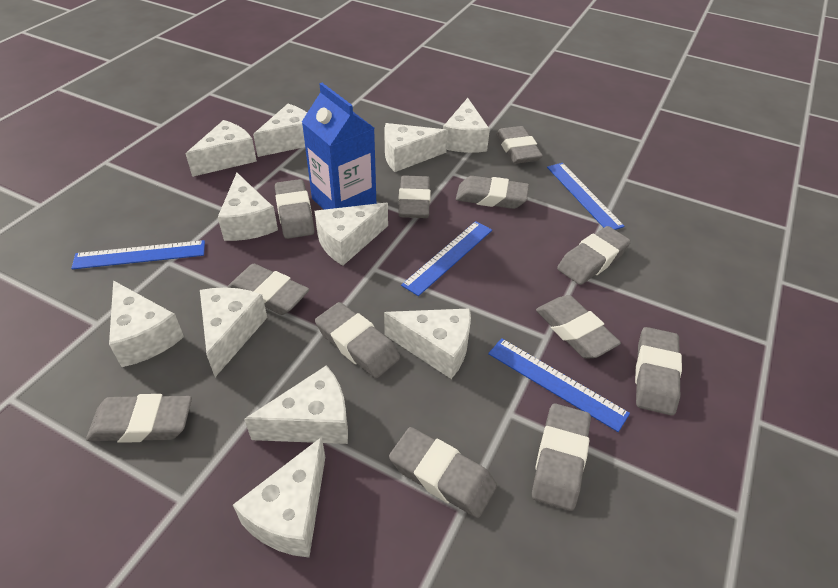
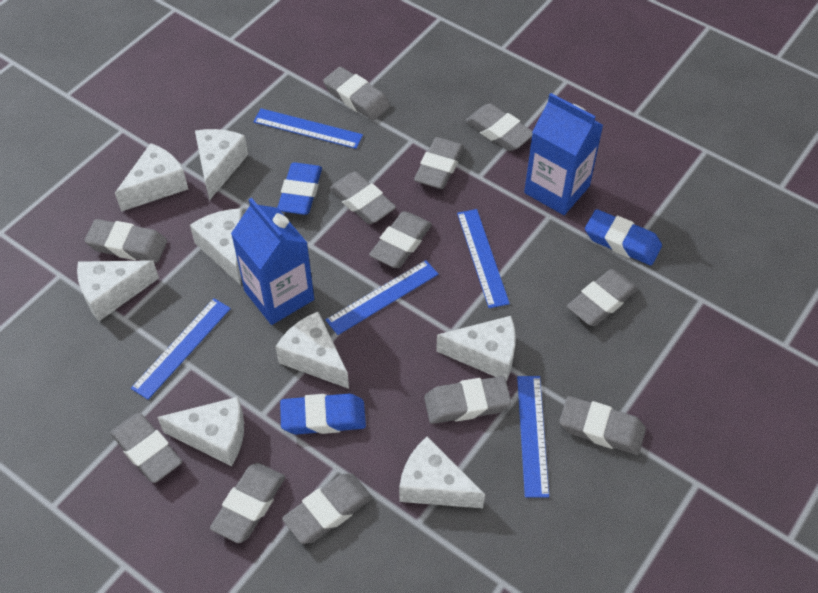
blue carton: [302,83,377,210] = 1 -> [231,198,314,325] [524,93,603,215] = 2
blue eraser: none = 0 -> [277,162,322,215] [280,394,366,434] [585,209,662,265] = 3
blue ruler: [71,240,205,269] [401,221,492,296] [488,338,630,432] [547,163,625,230] = 4 -> [131,298,231,400] [253,108,363,149] [326,260,438,335] [457,209,510,308] [517,376,549,498] = 5
white cheese: [109,280,184,367] [186,120,257,177] [200,288,268,377] [218,173,278,241] [233,437,325,557] [244,365,348,444] [253,104,307,157] [315,203,388,266] [384,123,448,172] [384,308,471,379] [443,98,490,153] = 11 -> [77,260,159,321] [115,143,188,212] [157,397,244,466] [190,208,243,285] [195,129,248,201] [275,312,349,389] [399,436,485,508] [436,316,516,382] = 8

